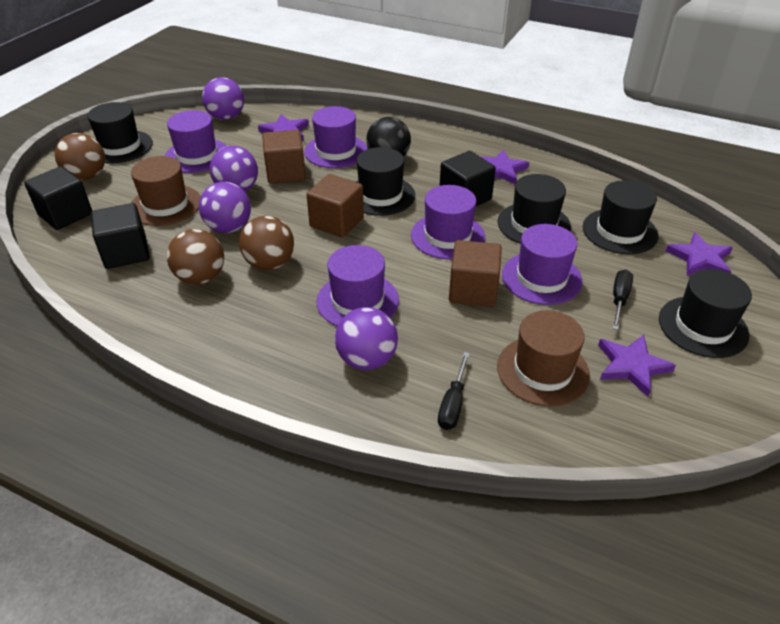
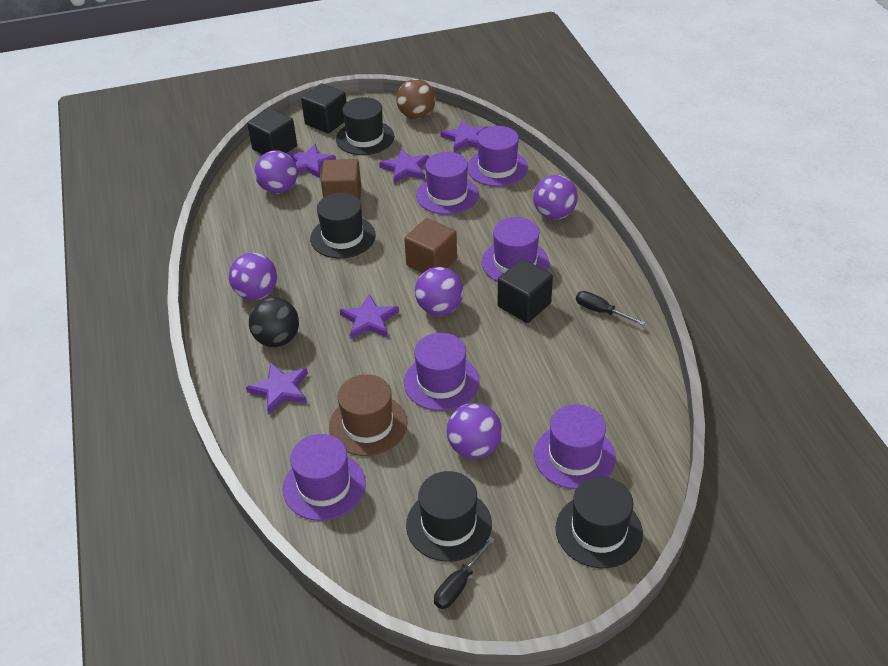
black hat: [87,102,153,163] [356,147,415,216] [497,174,571,244] [583,180,658,254] [659,269,752,358] = 5 -> [310,193,376,259] [336,97,394,155] [406,471,492,562] [556,477,643,568] = 4
brown ball: [55,133,105,180] [167,229,224,284] [239,216,294,270] = 3 -> [396,79,436,119] = 1
brown cube: [262,130,306,184] [306,174,364,238] [449,240,502,307] = 3 -> [321,159,361,200] [404,218,457,273] = 2
brown hat: [131,156,201,226] [497,310,590,407] = 2 -> [329,374,408,456] = 1
purple ball: [199,182,251,233] [202,77,244,120] [210,146,258,191] [335,307,398,370] = 4 -> [229,253,277,300] [255,151,298,194] [415,267,463,316] [447,403,502,459] [533,175,578,220] = 5
purple hat: [165,110,227,173] [304,106,368,168] [316,245,399,326] [411,185,485,259] [502,224,583,305] = 5 -> [283,434,366,521] [404,333,479,411] [416,152,479,215] [468,126,528,187] [482,217,549,282] [534,404,616,489] = 6
purple star: [258,114,309,141] [480,150,529,184] [598,335,676,397] [665,232,733,276] = 4 -> [246,363,308,415] [287,144,336,178] [339,294,399,339] [379,148,429,184] [440,119,488,152] = 5

